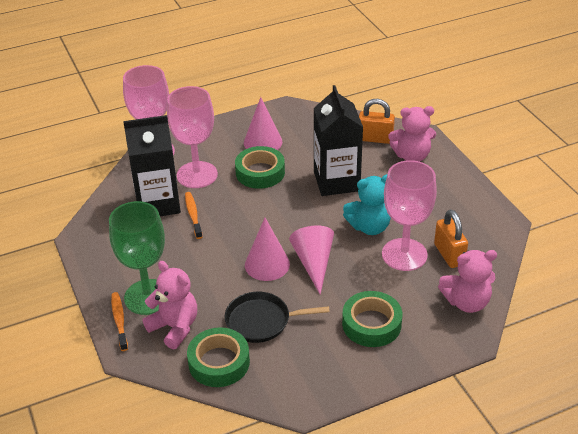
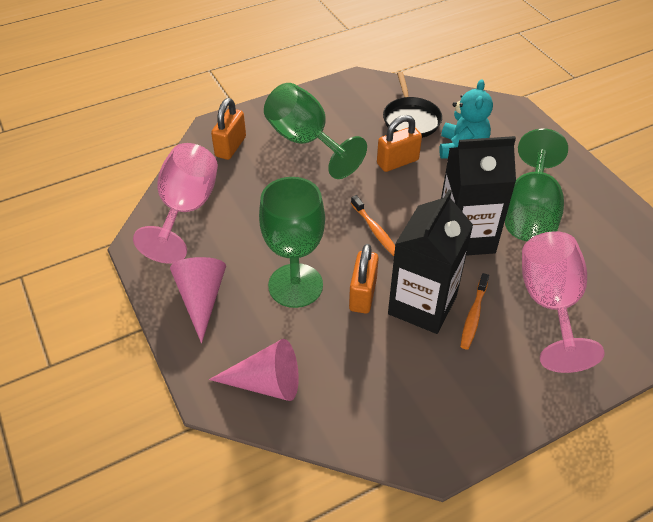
green goblet: [109,201,165,315] = 1 -> [259,177,325,308] [264,83,367,179] [505,129,568,241] = 3
green tape: [187,327,250,387] [235,146,285,189] [342,291,402,347] = 3 -> none = 0
orange padlock: [359,99,395,144] [434,209,468,268] = 2 -> [211,98,246,160] [349,244,379,314] [377,115,422,172] = 3
pink cone: [244,97,282,150] [245,218,290,281] [289,226,334,295] = 3 -> [170,257,226,343] [209,339,299,401] = 2
pink goblet: [123,65,175,155] [167,86,218,188] [382,160,437,271] = 3 -> [133,143,218,264] [522,231,605,373] = 2
pink teddy bear: [142,261,197,349] [388,106,436,162] [438,250,497,313] = 3 -> none = 0

